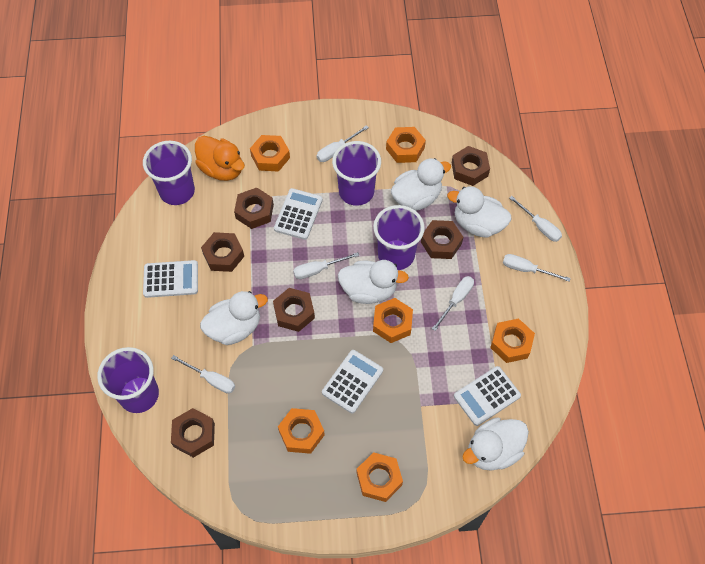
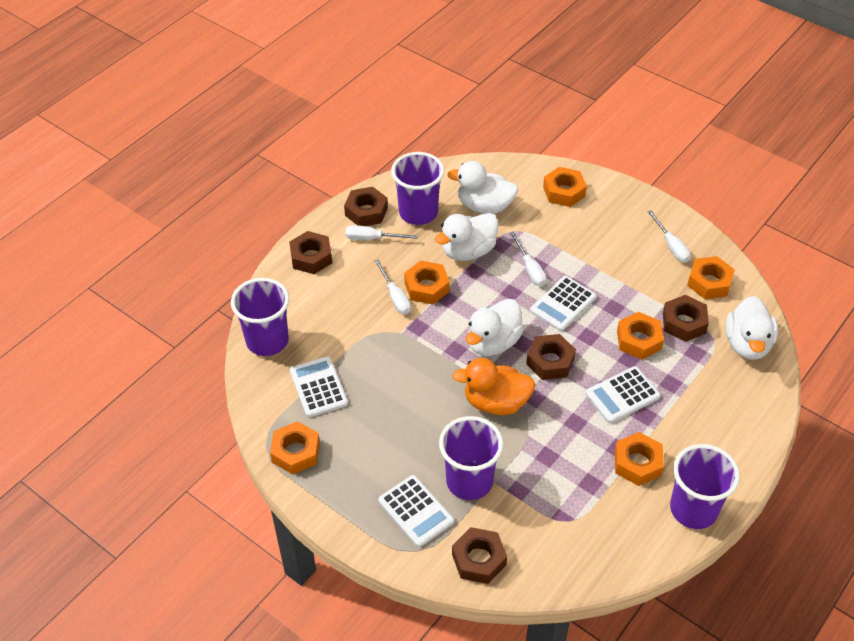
brown nut: [171,408,215,458] [201,232,244,272] [234,188,274,229] [273,288,315,332] [421,220,463,259] [452,146,490,186] = 6 -> [289,231,332,274] [344,187,388,226] [452,527,507,584] [526,334,576,380] [663,295,709,342] = 5
white duck: [200,291,268,345] [338,260,409,304] [391,158,451,211] [447,186,511,238] [462,417,529,471] = 5 -> [435,213,498,261] [447,161,518,214] [466,299,524,356] [726,296,778,360] = 4
white screwdriver: [171,355,235,394] [293,252,359,279] [317,125,369,162] [432,276,474,331] [503,254,571,282] [510,196,562,242] = 6 -> [345,225,418,240] [374,259,411,314] [510,232,546,286] [648,210,691,262] = 4

